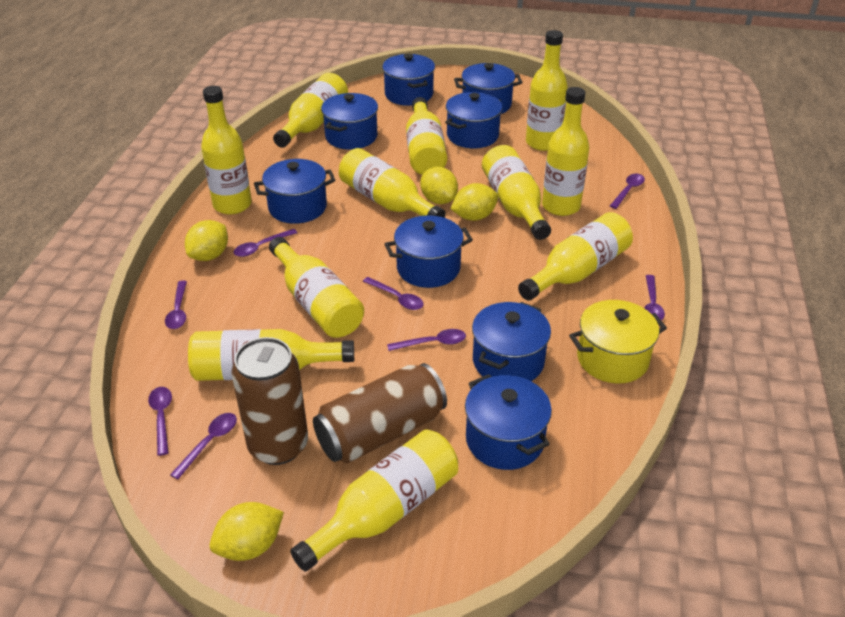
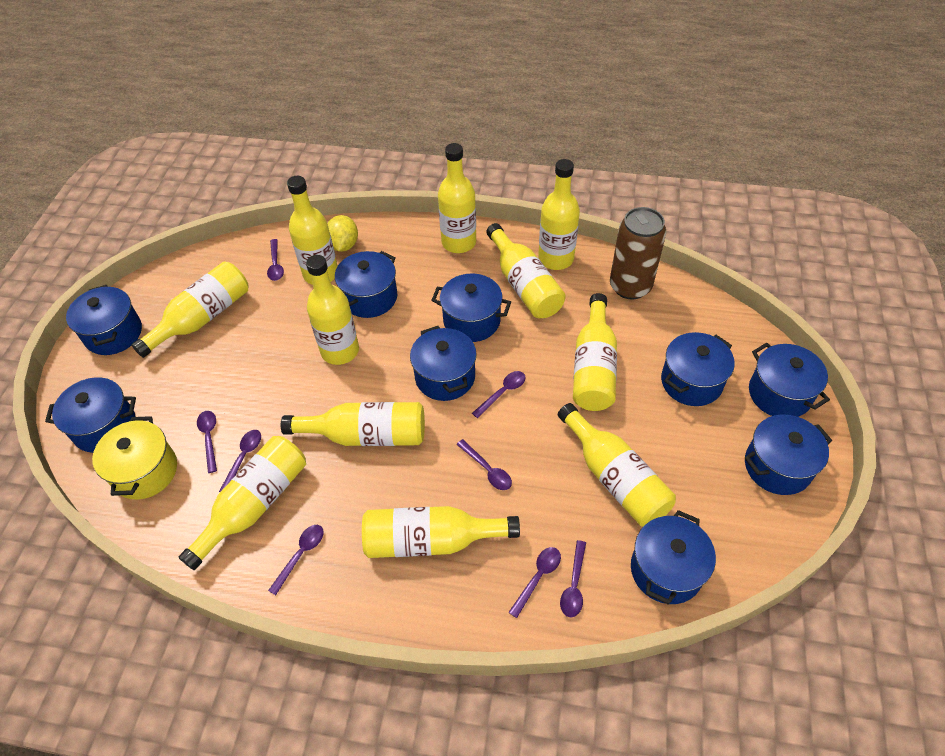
blue pot: [254,159,335,224] [321,93,378,150] [382,54,435,106] [385,215,473,288] [445,92,503,148] [454,63,523,114] [465,374,552,470] [472,302,551,381] = 8 -> [45,377,136,453] [66,285,142,355] [335,251,397,318] [410,326,477,401] [431,274,511,342] [631,510,716,605] [661,332,735,406] [744,414,832,495] [749,343,830,417] = 9
brown can: [231,337,308,465] [313,363,447,463] = 2 -> [610,207,666,299] = 1
yellow lemon: [185,220,228,261] [210,502,284,561] [420,167,458,204] [451,183,498,221] = 4 -> [327,215,358,252] = 1

